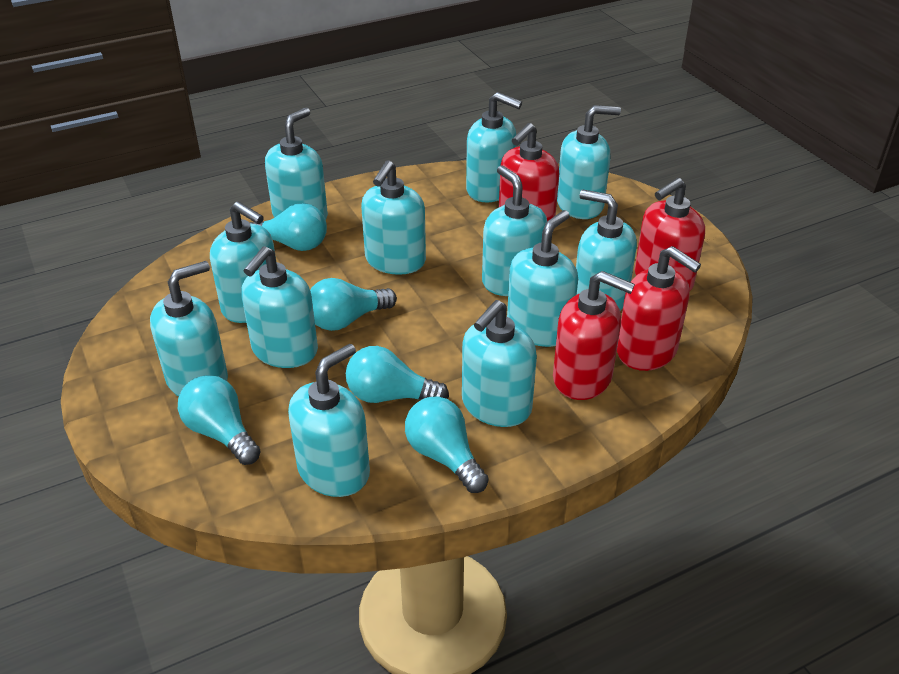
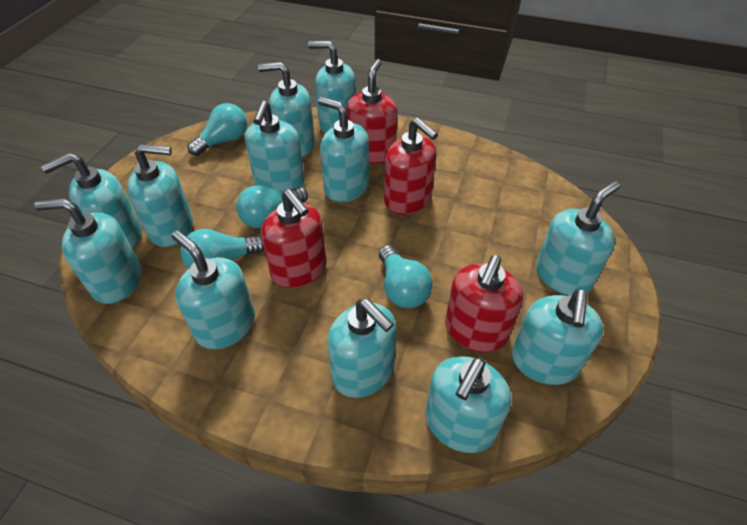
turquoise light bulb: [178,375,261,465] [250,203,327,251] [310,278,397,331] [346,346,449,403] [405,396,489,493] = 5 -> [180,229,264,269] [188,103,247,156] [236,185,308,228] [379,245,433,308] = 4

